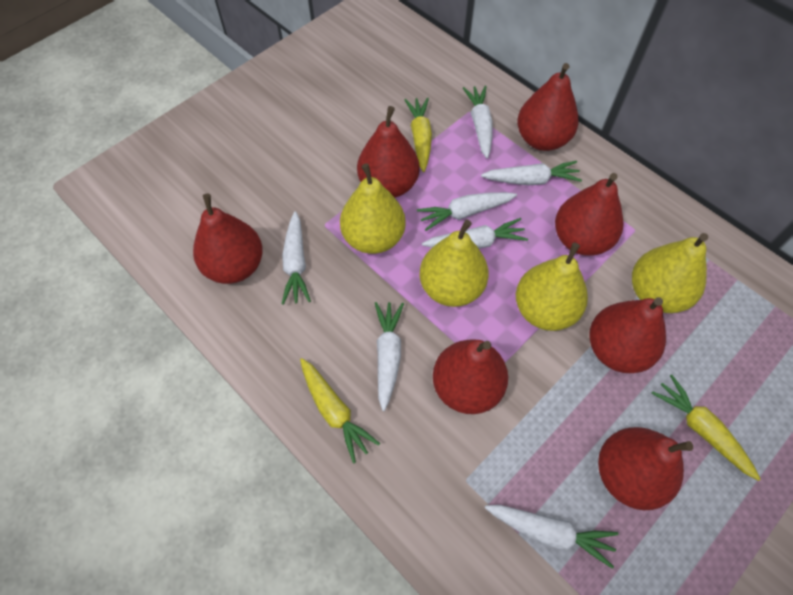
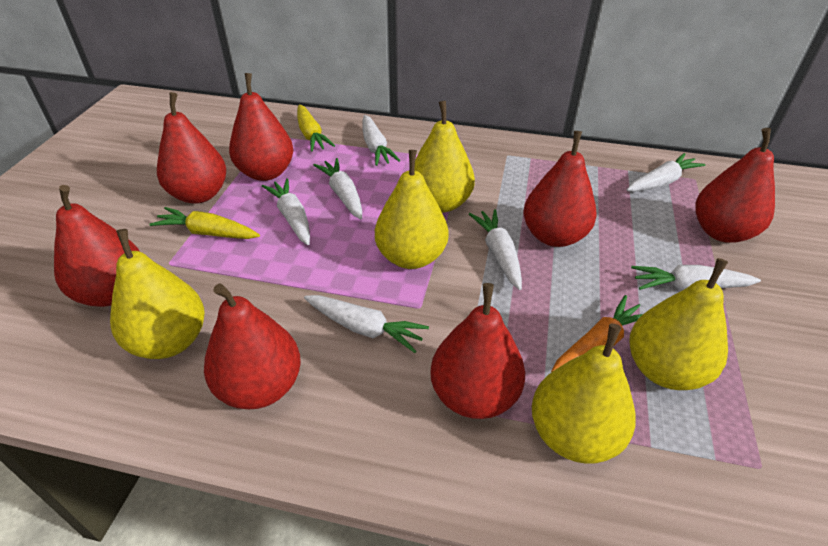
orange carrot: none = 0 -> [551,295,643,372] = 1
yellow carrot: [300,358,380,463] [405,97,432,172] [651,375,761,481] = 3 -> [149,207,260,239] [297,105,335,152] = 2
yellow pear: [340,163,406,254] [419,220,489,307] [516,243,588,331] [632,233,708,313] = 4 -> [110,229,205,359] [375,150,449,269] [415,101,475,213] [532,323,636,464] [629,258,728,390] = 5

